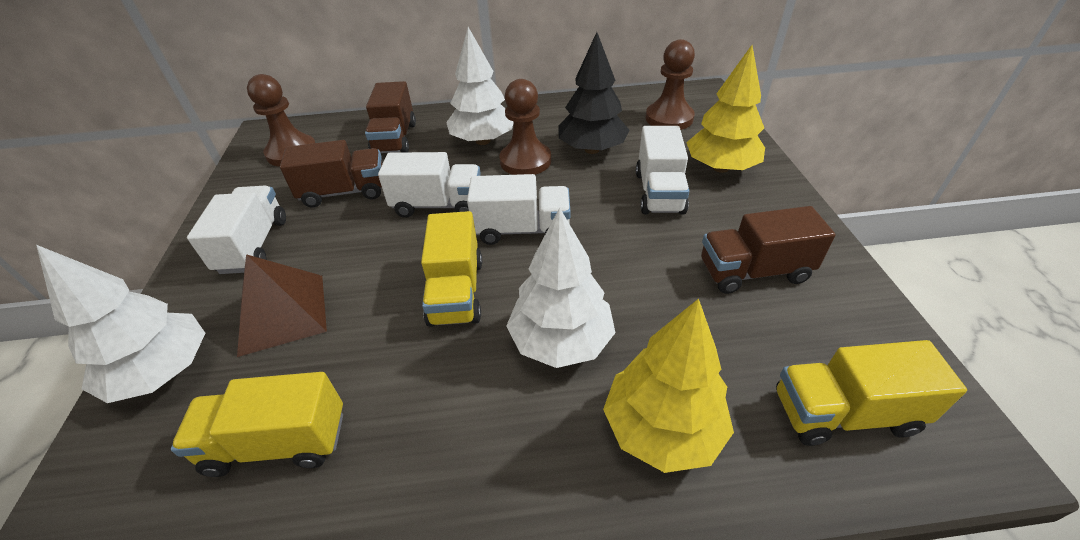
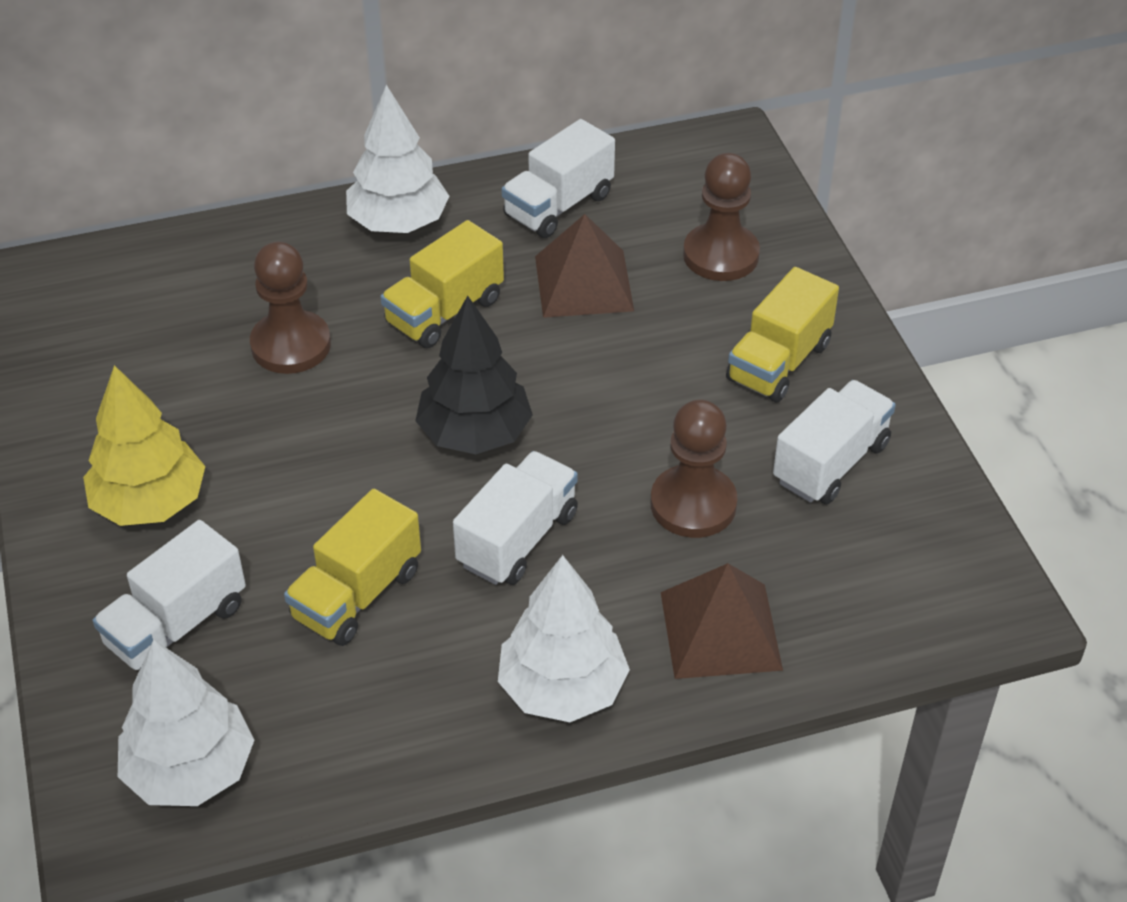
brown pyramid: [237,254,327,357] = 1 -> [535,214,634,318] [661,563,783,679] = 2
brown truck: [280,140,382,208] [365,81,416,153] [701,206,836,294] = 3 -> none = 0
yellow tree: [603,298,734,473] [686,45,765,173] = 2 -> [83,365,205,526] = 1

